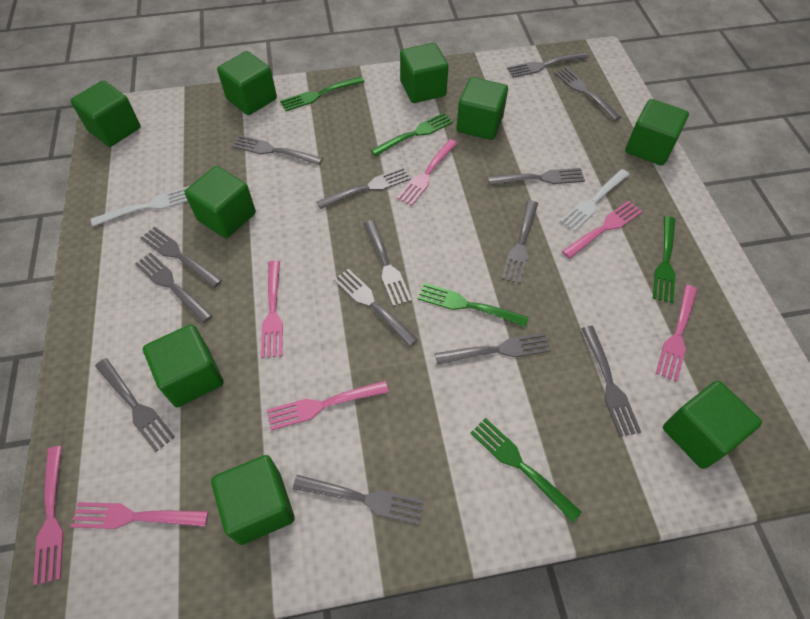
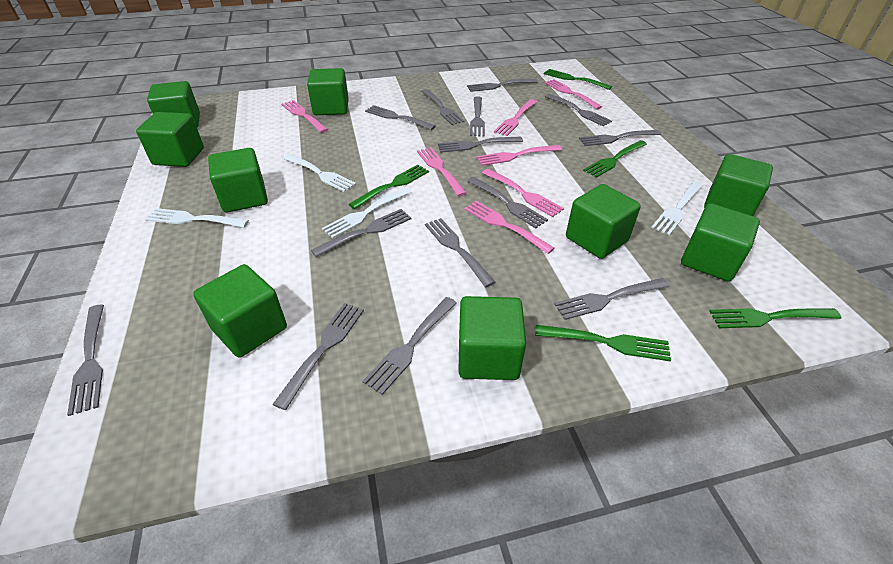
white fork: [91,186,189,227] [560,169,630,231] = 2 -> [145,208,249,228] [283,154,356,192] [322,188,411,238] [651,181,703,235] = 4

